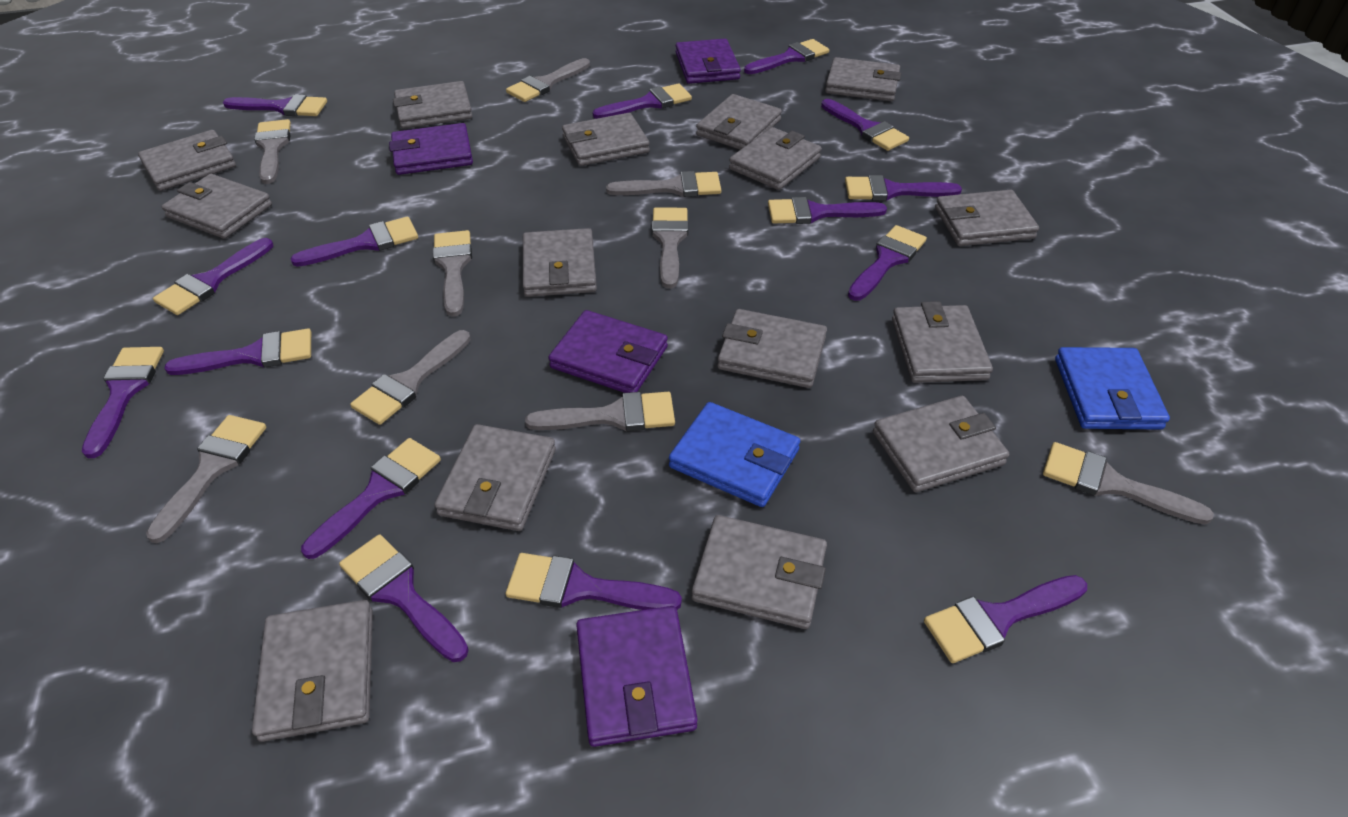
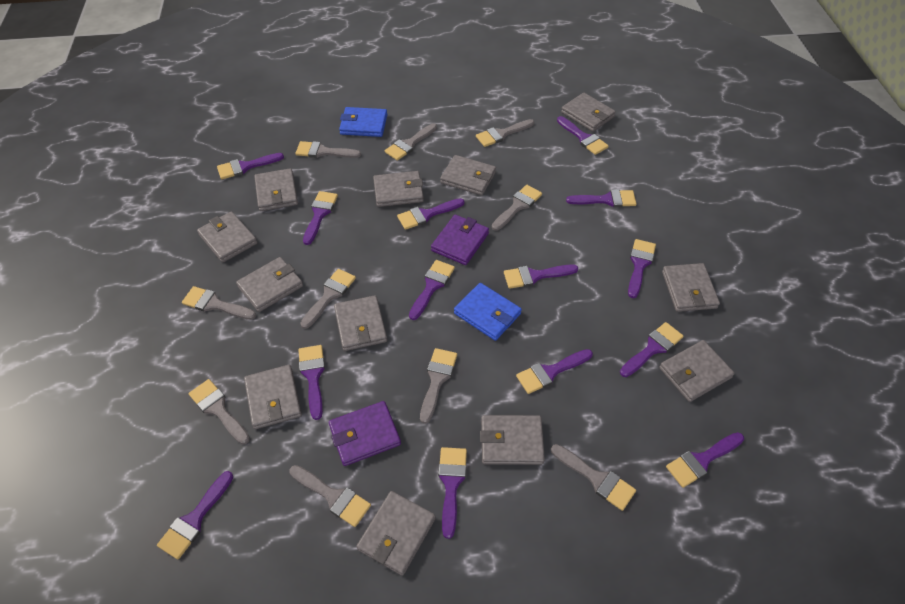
grey brush: [146,415,267,543] [254,119,291,184] [350,330,471,425] [433,230,472,317] [506,58,590,102] [525,392,675,431] [606,171,721,197] [652,208,688,288] [1043,442,1214,524] = 9 -> [182,286,256,320] [189,379,250,444] [289,465,371,527] [295,141,361,158] [300,269,356,329] [385,123,437,161] [420,348,457,424] [476,119,534,147] [492,185,542,231] [551,444,636,511] = 10
grey wallet: [138,130,236,191] [162,174,272,239] [252,600,373,742] [393,81,473,129] [434,424,556,531] [523,228,597,297] [562,113,650,166] [692,515,827,629] [696,94,782,150] [717,309,827,388] [729,127,822,190] [825,57,901,101] [873,396,1009,492] [892,301,993,383] [935,190,1039,246] = 15 -> [197,211,257,263] [236,257,303,312] [244,365,302,429] [254,168,298,211] [334,295,387,351] [356,491,436,576] [373,171,424,207] [440,155,496,195] [480,415,545,465] [561,93,616,132] [659,340,735,402] [662,263,720,312] = 12
purple brush: [82,347,164,458] [153,238,273,315] [164,328,311,375] [223,94,327,116] [290,217,418,267] [301,438,441,559] [339,534,469,662] [506,553,682,610] [593,83,692,119] [744,39,829,74] [768,197,887,224] [821,99,909,151] [845,175,962,201] [848,225,927,301] [924,575,1087,663] = 15 -> [157,471,233,559] [217,153,284,179] [299,345,325,420] [303,191,338,245] [397,198,465,230] [409,260,455,320] [438,447,467,539] [504,264,578,289] [516,349,593,394] [557,116,609,155] [566,189,637,207] [620,322,683,377] [628,239,656,298] [666,432,744,488] = 14
purple wallet: [389,123,473,175] [548,310,668,393] [576,606,697,747] [676,39,741,84] = 4 -> [329,401,401,466] [431,215,489,265] = 2

